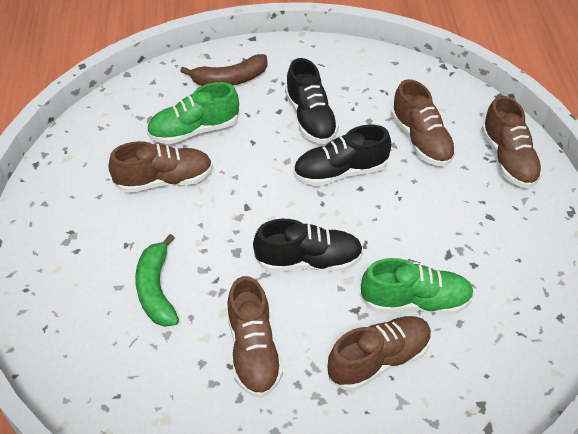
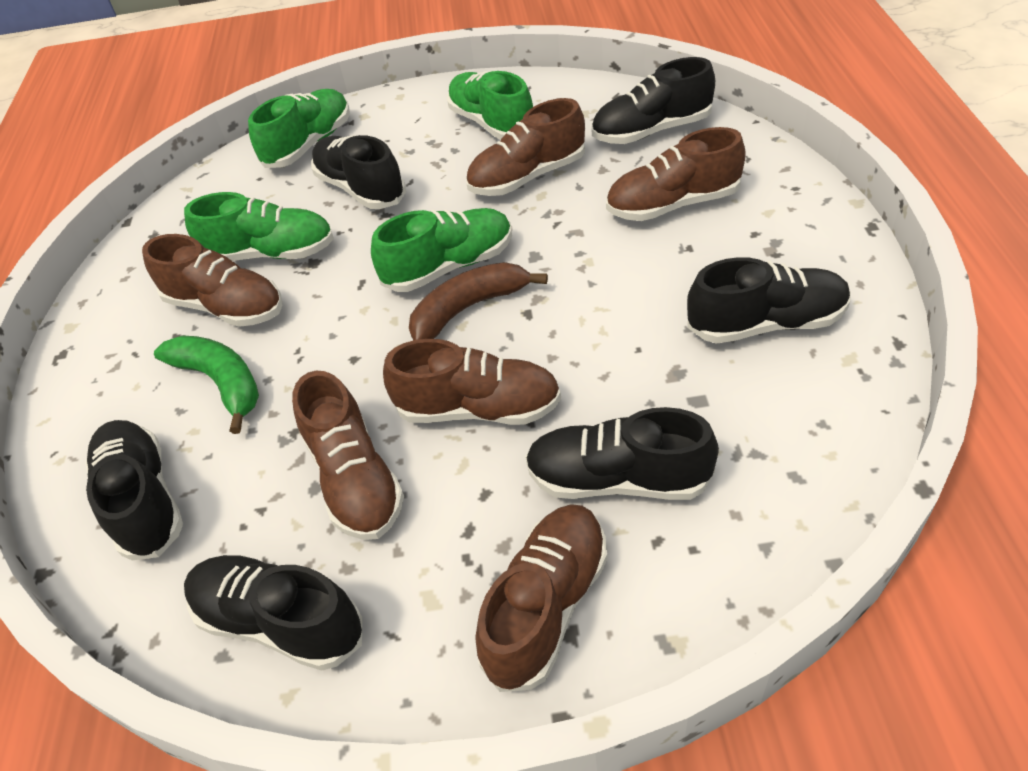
black shoe: [253,219,363,272] [285,58,339,144] [293,125,391,186] = 3 -> [85,420,183,560] [184,555,363,671] [311,135,406,209] [525,407,719,500] [592,57,715,144] [687,257,851,344] = 6
brown shoe: [108,141,213,193] [227,276,283,398] [328,316,432,391] [391,79,456,166] [481,96,543,188] = 5 -> [142,234,283,327] [292,371,404,540] [383,339,561,425] [466,98,585,196] [476,504,607,692] [606,127,746,221] = 6
green shoe: [147,82,239,144] [360,258,474,314] = 2 -> [184,192,334,261] [248,89,350,168] [371,208,512,292] [447,71,533,140] = 4

